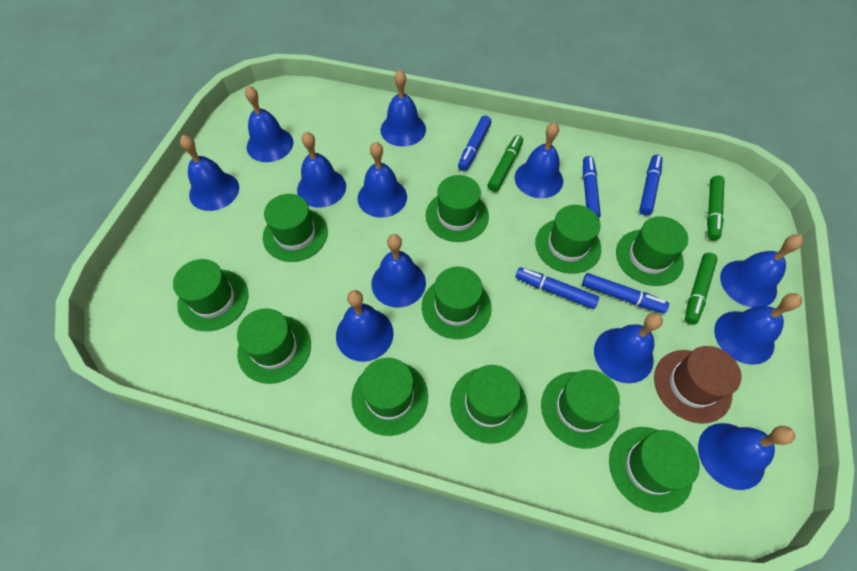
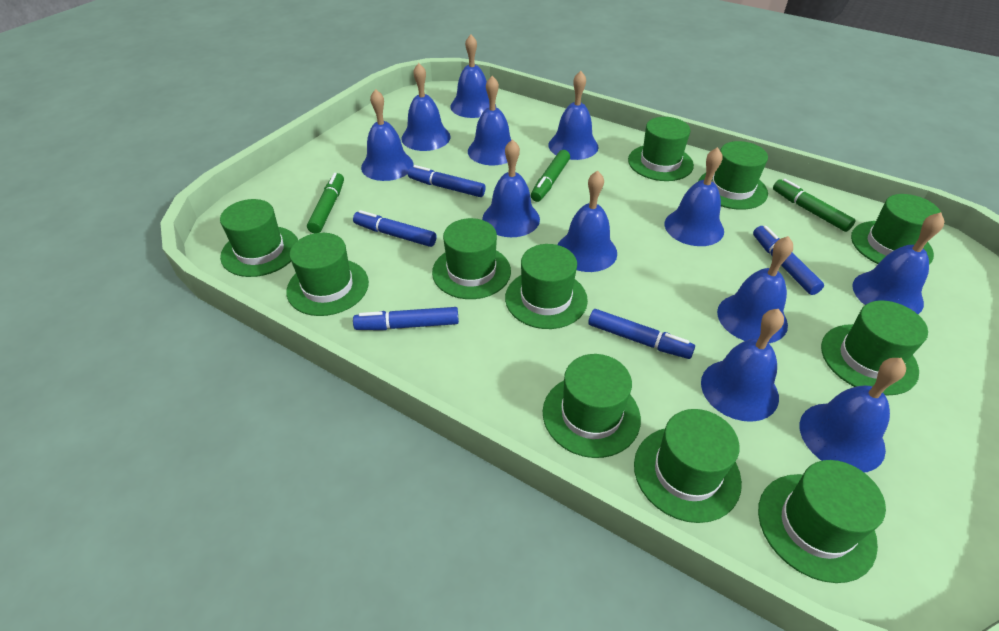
brown hat: [654,346,741,424] = 1 -> none = 0

